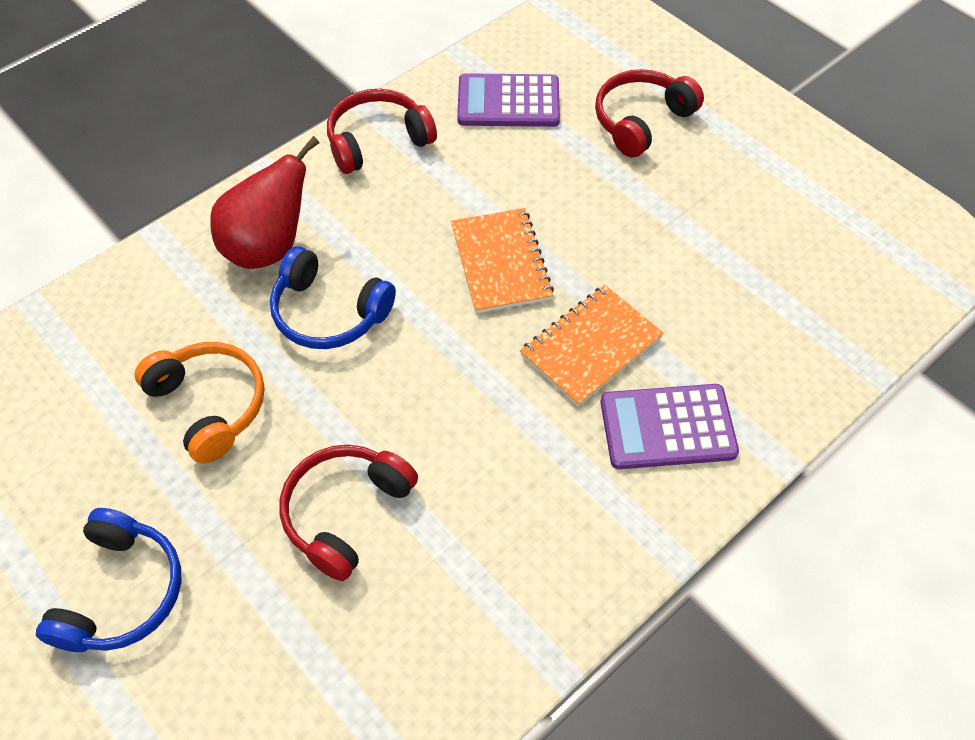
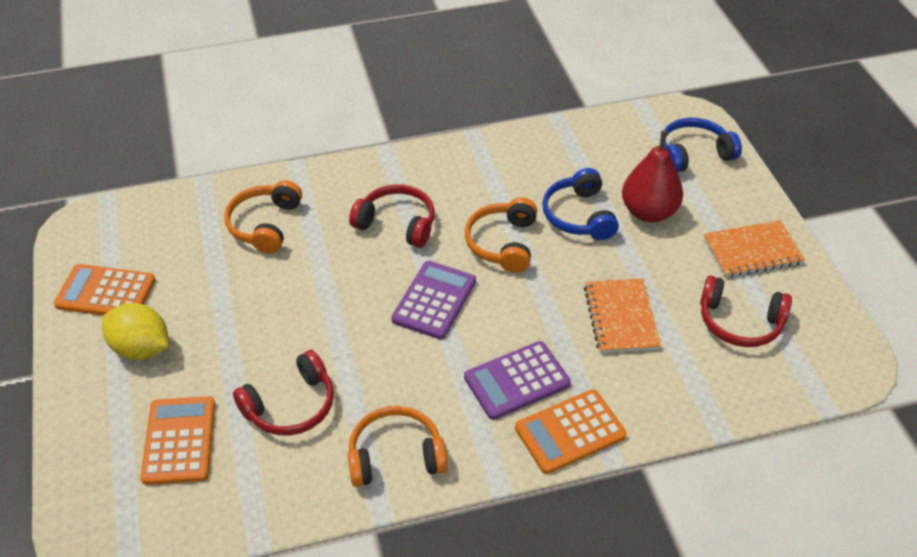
orange calculator: none = 0 -> [54,264,155,316] [140,396,215,485] [515,389,627,474] = 3
orange headphones: [135,342,265,464] = 1 -> [224,180,302,254] [348,406,448,487] [465,197,537,273] = 3
yellow lemon: none = 0 -> [102,303,169,360] = 1

